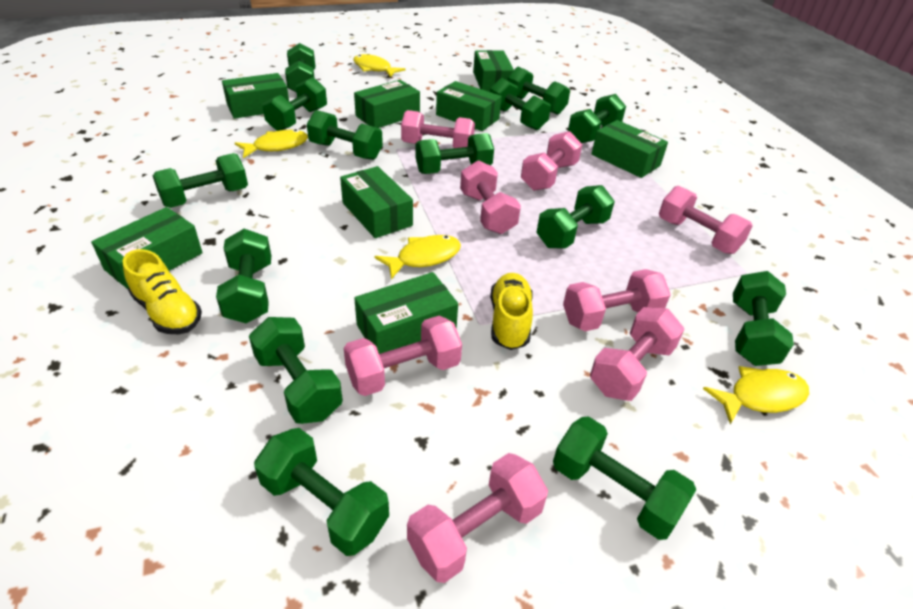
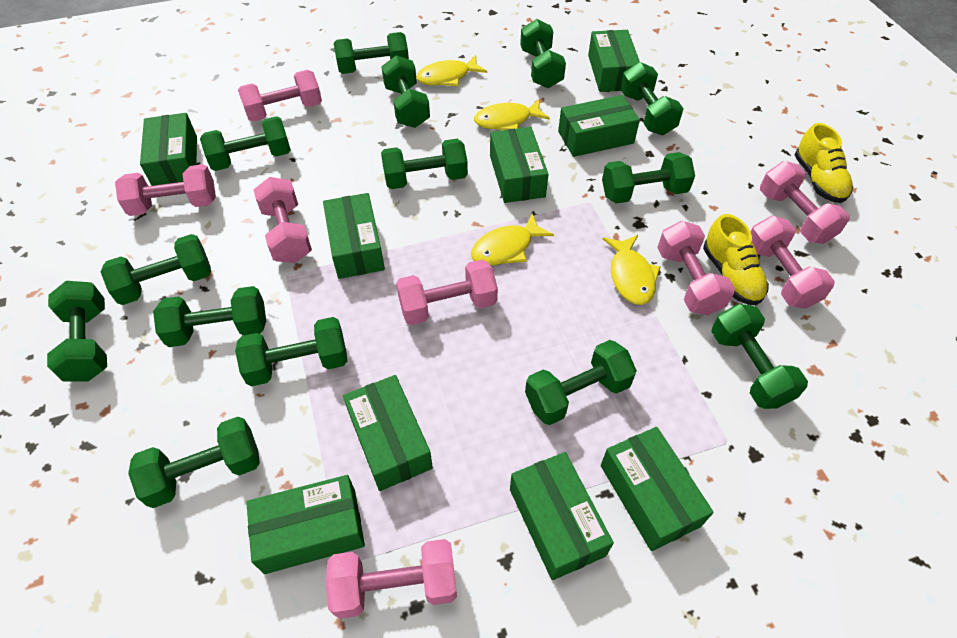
green box: [91,207,203,289] [222,73,289,119] [340,166,413,238] [354,80,420,128] [354,272,458,354] [436,81,502,131] [473,50,514,92] [591,120,668,178] = 8 -> [140,113,197,186] [246,475,365,574] [323,193,385,279] [343,375,433,491] [490,127,548,203] [510,452,614,580] [558,95,640,157] [588,30,640,92] [601,427,714,551] = 9

